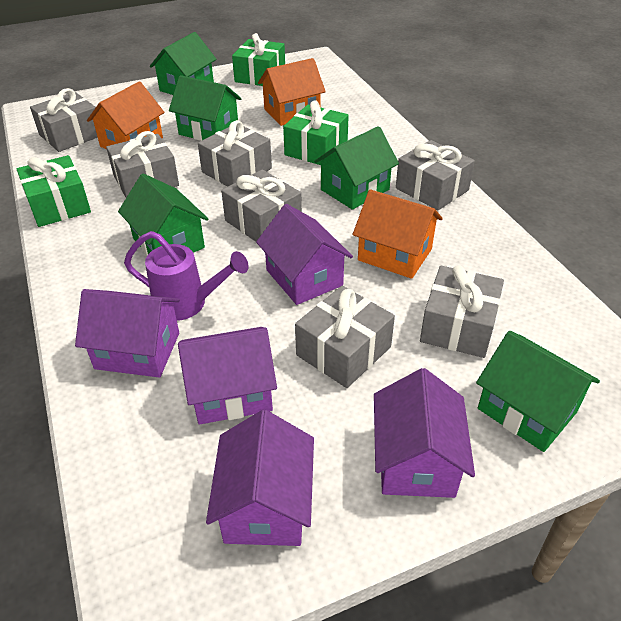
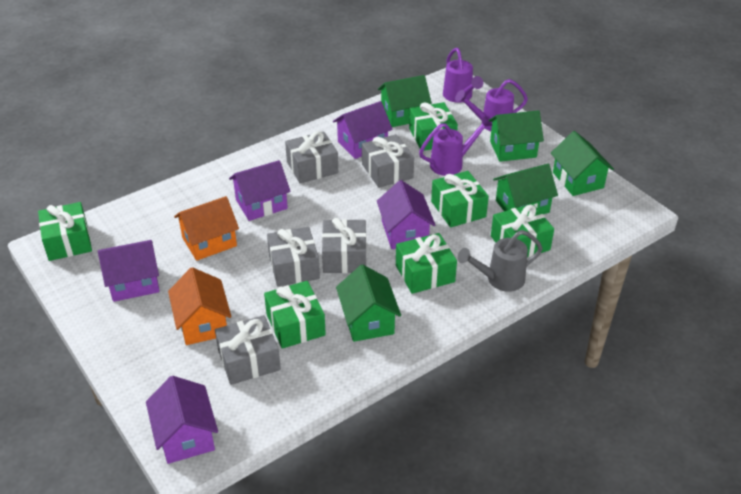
green gift: [17,155,91,227] [232,33,285,86] [283,100,349,165] = 3 -> [38,202,92,261] [264,281,326,349] [396,233,457,294] [409,102,458,151] [431,171,489,228] [491,203,554,257] = 6
grey gift: [30,88,98,152] [106,131,179,197] [198,120,272,187] [221,169,302,242] [295,286,395,388] [396,140,475,211] [420,265,504,358] = 7 -> [215,315,281,385] [267,227,320,286] [285,131,338,183] [322,218,367,273] [362,134,414,188] = 5
grey watering can: none = 0 -> [458,230,543,292] = 1
orange house: [87,81,164,149] [258,58,326,126] [353,189,443,279] = 3 -> [168,267,232,345] [174,196,239,261] = 2
purple watering can: [124,231,249,321] = 1 -> [419,116,492,176] [443,48,483,103] [455,79,528,131] = 3

